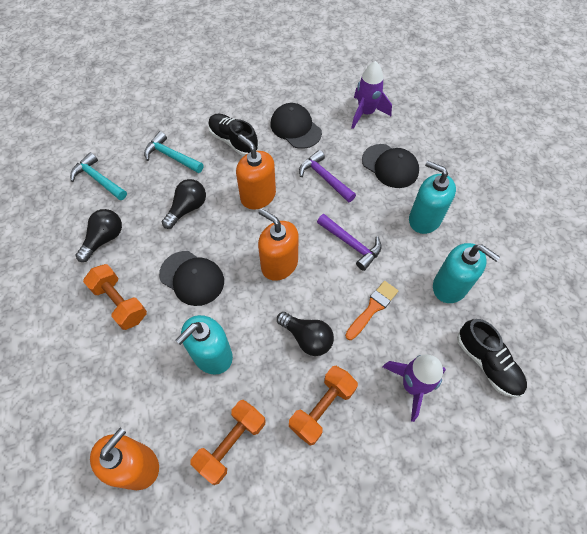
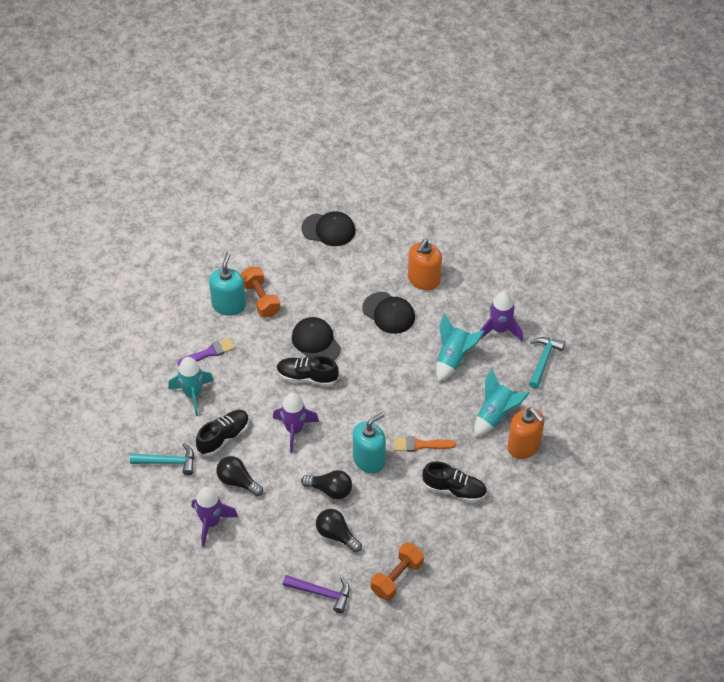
black shoe: [208,114,259,156] [457,319,527,398] = 2 -> [196,410,249,456] [277,356,339,386] [422,461,487,502] = 3
orange dumbbell: [83,264,147,330] [190,400,265,485] [289,366,358,446] = 3 -> [241,267,281,317] [371,543,424,601] = 2
orange soap dispenser: [90,428,159,490] [236,134,276,210] [258,209,299,281] = 3 -> [408,239,442,290] [507,408,544,459] = 2
purple brush: none = 0 -> [177,337,235,366] = 1
purple hammer: [299,150,356,202] [317,214,382,271] = 2 -> [283,575,350,613] = 1
purple rocket: [351,61,392,129] [383,354,446,422] = 2 -> [192,487,238,547] [273,393,319,453] [480,291,523,341] = 3
turquoise rocket: none = 0 -> [168,357,214,416] [436,313,485,382] [474,369,530,437] = 3
turquoise soap dispenser: [176,315,233,375] [409,161,456,234] [433,243,500,303] = 3 -> [209,252,246,316] [353,412,386,474] = 2

